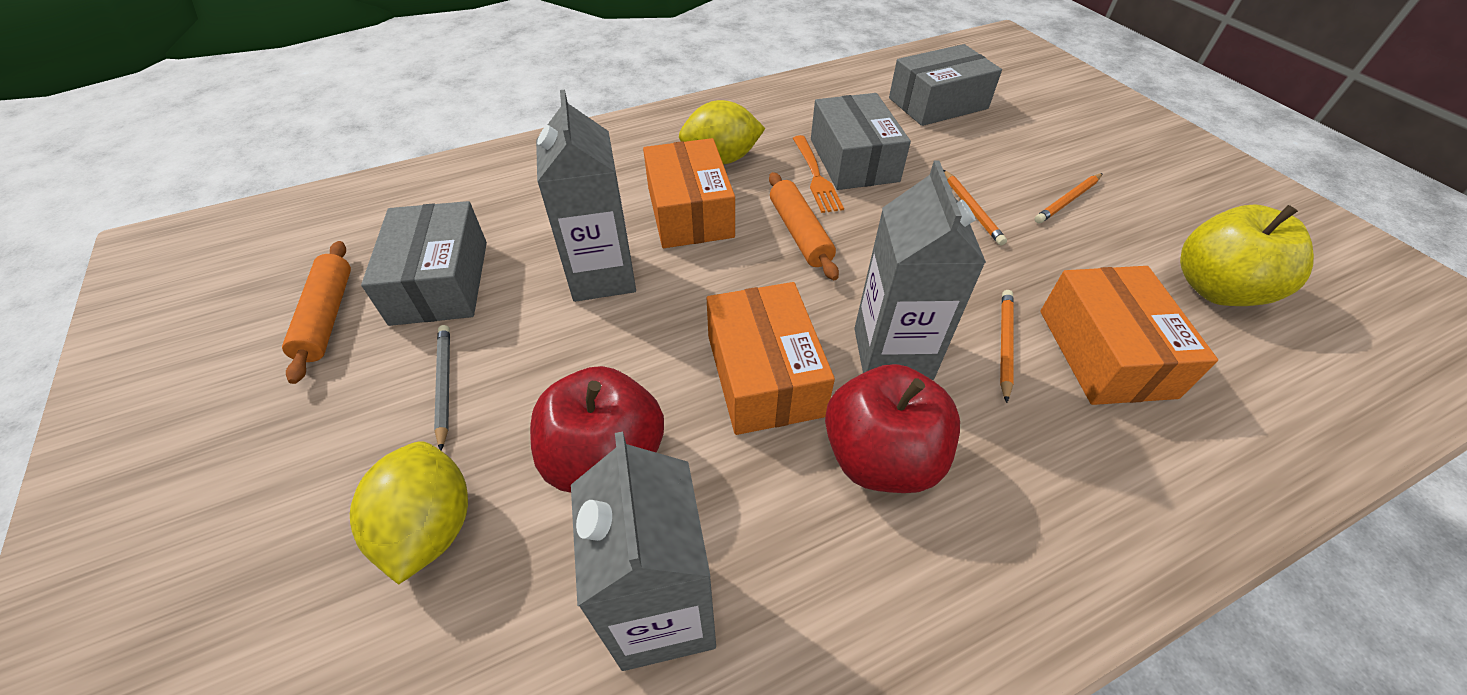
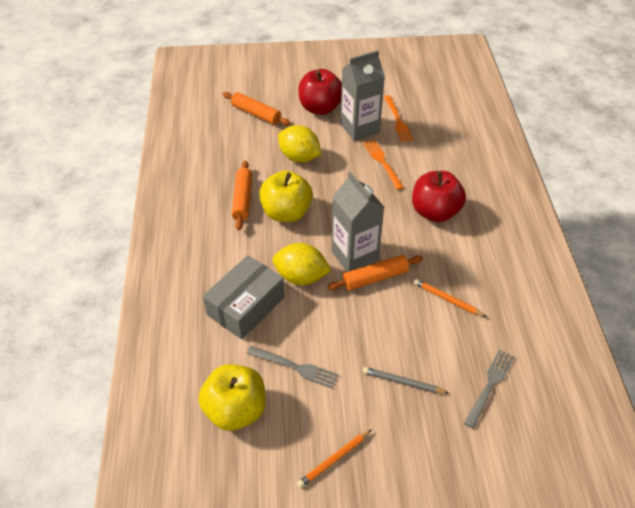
grey box: [361,201,487,326] [811,93,911,190] [889,44,1002,126] = 3 -> [203,255,285,339] = 1
grey carton: [536,90,636,302] [571,432,716,671] [854,161,986,380] = 3 -> [331,172,384,272] [340,50,385,141] = 2
grey fork: none = 0 -> [247,346,338,389] [464,349,515,429] = 2
orange box: [643,138,735,248] [707,282,835,435] [1040,266,1218,405] = 3 -> none = 0
orange fork: [793,135,844,213] = 1 -> [363,140,404,190] [384,95,414,142] = 2
orange pencil: [943,170,1007,245] [1000,290,1013,403] [1034,173,1103,223] = 3 -> [297,429,372,488] [414,279,487,317] = 2
orange rolling pin: [282,241,351,384] [769,172,839,280] = 2 -> [223,92,291,126] [232,161,252,230] [327,255,423,291] = 3
yellow apple: [1180,204,1314,306] = 1 -> [198,364,266,431] [259,170,313,222] = 2

